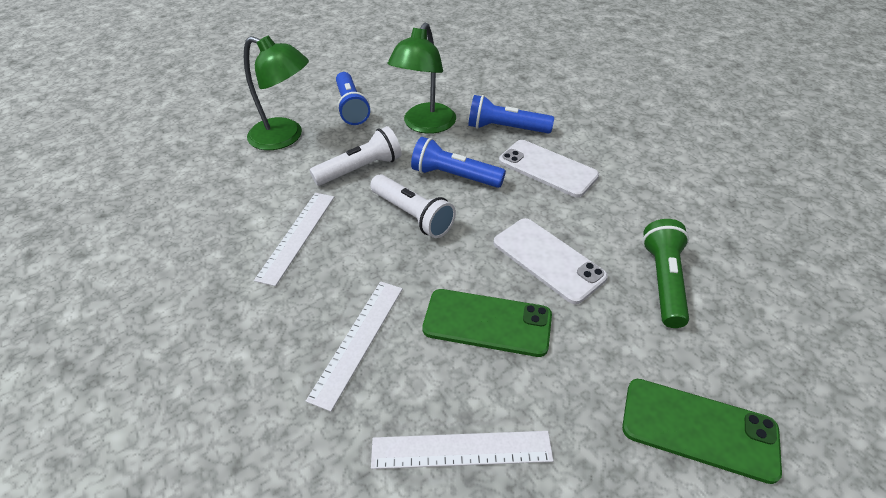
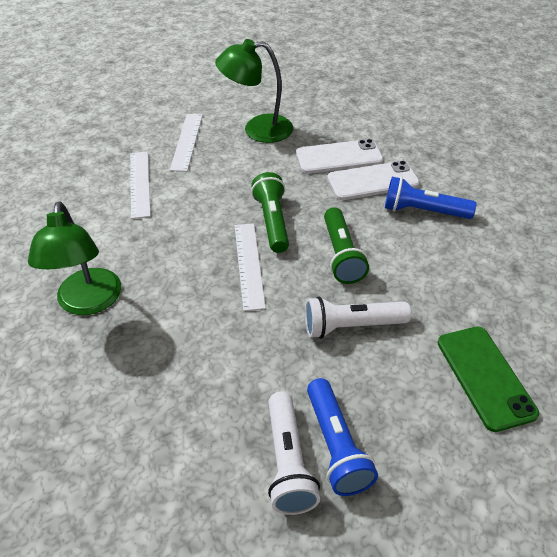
blue flashlight: [336,72,370,125] [411,137,506,188] [468,95,554,133] = 3 -> [307,378,378,496] [385,177,477,219] = 2
green flashlight: [642,219,689,328] = 1 -> [251,172,289,253] [324,207,369,284] = 2
green phone: [422,289,552,357] [622,379,782,484] = 2 -> [438,326,539,432] = 1

